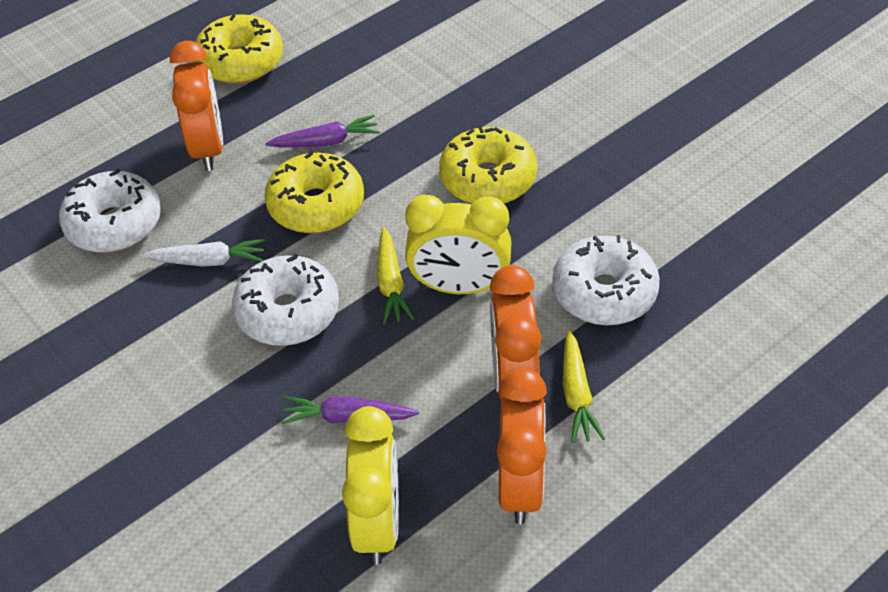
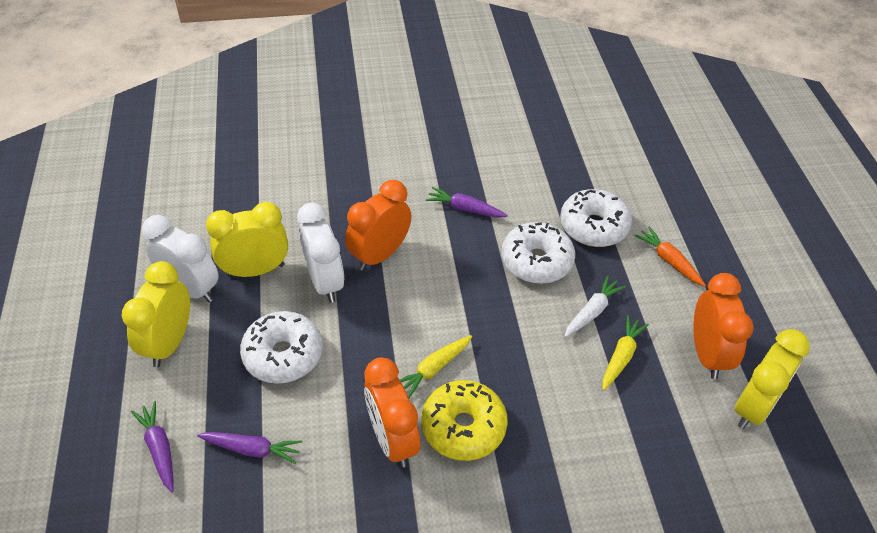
orange carrot: none = 0 -> [635,227,706,287] = 1
purple carrot: [265,115,380,147] [281,396,419,424] = 2 -> [131,401,174,493] [197,432,302,464] [426,187,508,218] = 3
white clock: none = 0 -> [142,215,219,302] [297,203,344,303] = 2
yellow clock: [342,406,399,565] [405,195,511,294] = 2 -> [122,261,190,367] [206,202,288,277] [735,329,810,429] = 3
yellow donut: [195,14,283,84] [264,150,364,233] [439,126,537,204] = 3 -> [421,380,508,461] = 1

